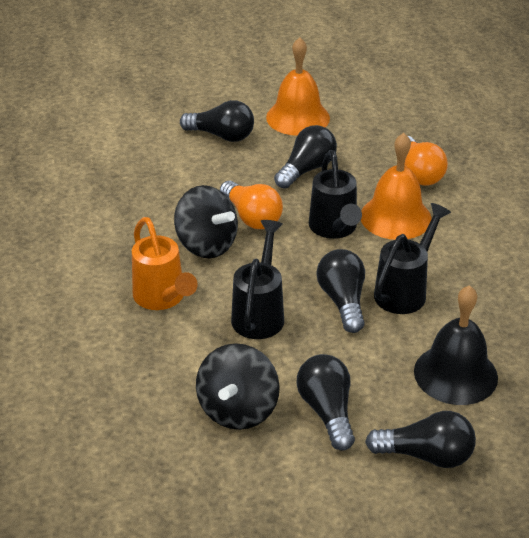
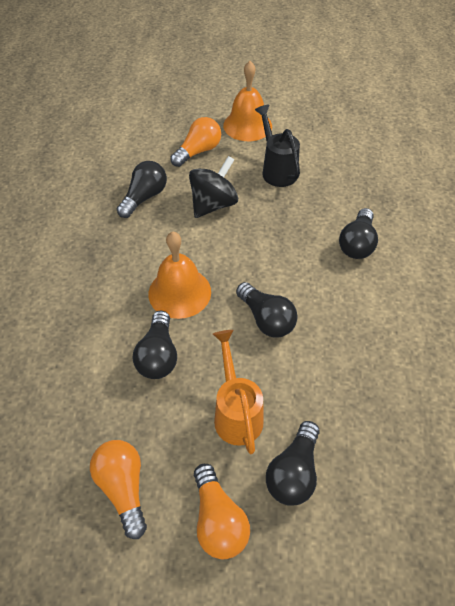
black bell: [414,285,498,405] = 1 -> none = 0
black spinning top: [174,185,238,258] [196,343,280,430] = 2 -> [189,156,238,218] = 1
black watering can: [231,220,284,339] [309,150,362,239] [374,203,451,314] = 3 -> [255,105,300,187] = 1
orange light bulb: [220,181,283,229] [404,136,448,186] = 2 -> [90,440,147,539] [170,117,221,167] [194,464,250,559] = 3

